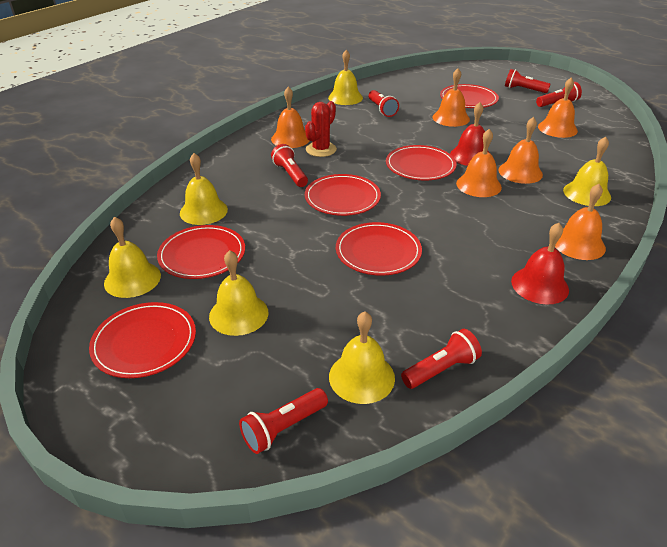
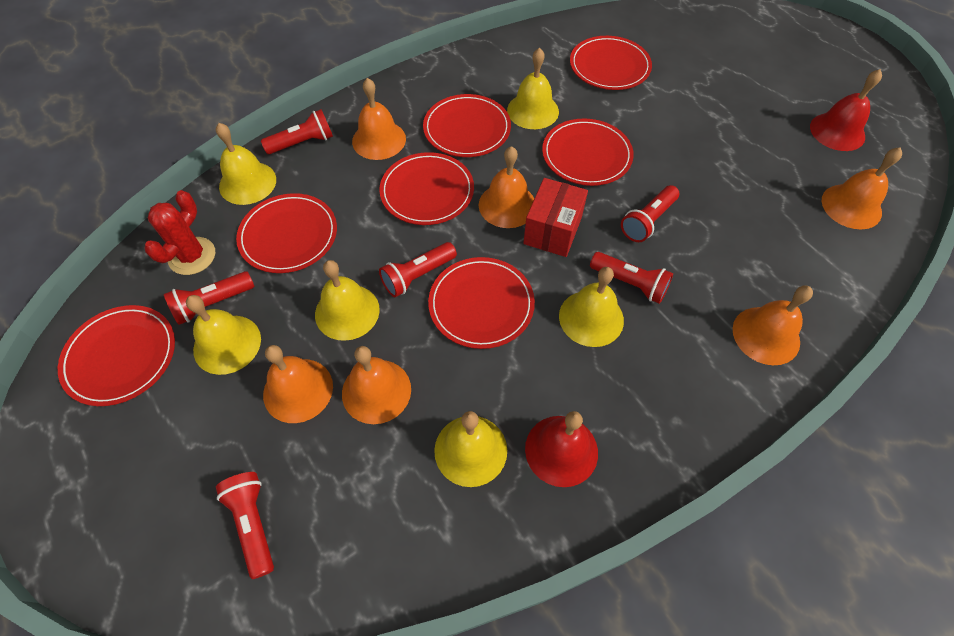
red box: none = 0 -> [523,178,588,257] = 1
red plate: [89,302,196,378] [157,225,245,279] [305,174,381,216] [336,222,422,276] [386,145,456,180] [440,84,499,108] = 6 -> [58,305,175,406] [236,193,337,273] [379,152,474,225] [423,94,511,157] [428,257,535,349] [542,119,634,186] [570,36,652,90] = 7

